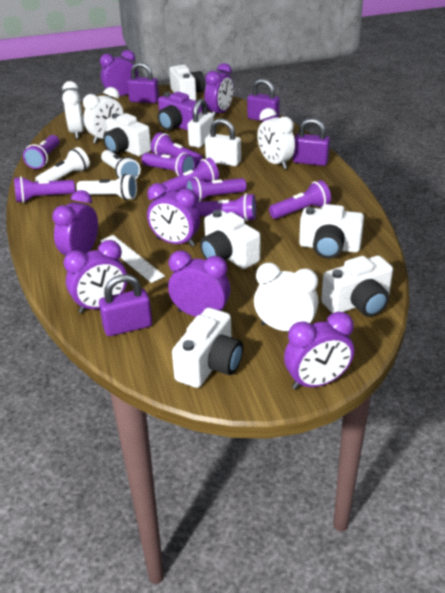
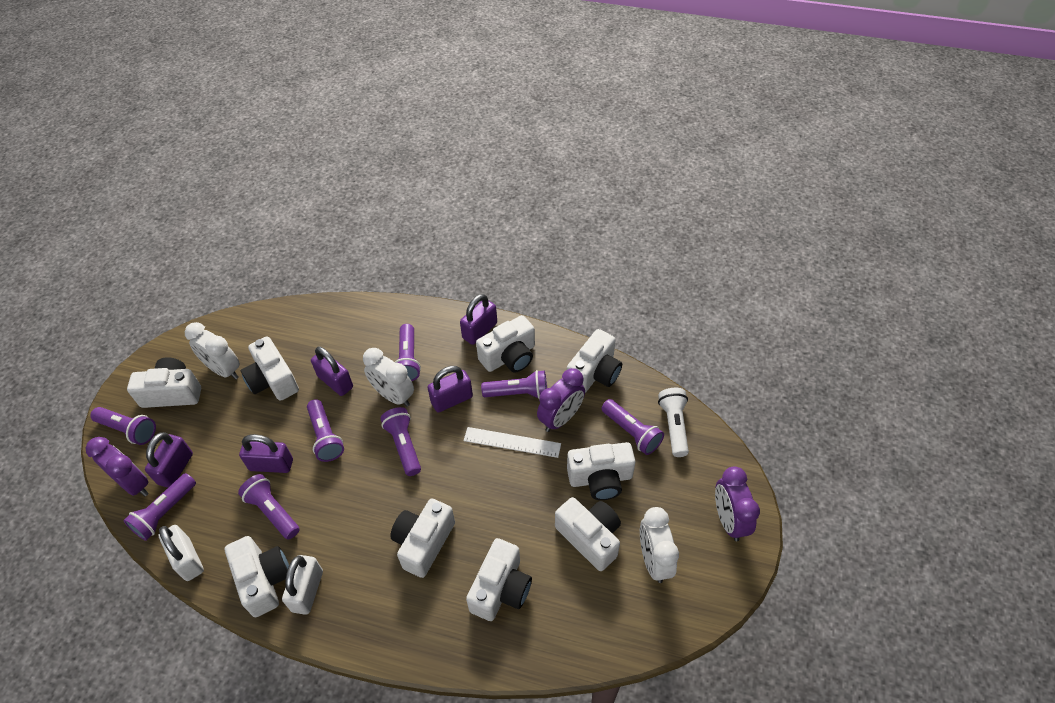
purple camera: [158,92,202,131] = 1 -> none = 0
purple clock: [52,190,98,255] [64,240,127,313] [100,50,138,97] [147,183,200,247] [168,250,231,317] [204,63,233,118] [284,312,354,390] = 7 -> [86,437,149,496] [537,368,585,432] [715,467,760,541] = 3
purple padlock: [99,274,152,336] [127,62,159,103] [247,79,280,121] [293,118,330,166] = 4 -> [145,432,193,488] [239,434,293,473] [311,347,353,396] [428,366,473,412] [460,294,497,345] = 5
white camera: [103,113,151,156] [169,65,205,101] [172,308,243,388] [200,210,261,269] [299,204,364,259] [321,256,393,317] = 6 -> [127,357,201,408] [225,536,289,617] [240,336,299,401] [390,498,455,578] [466,538,532,621] [476,315,535,373] [555,497,621,571] [567,329,622,393] [567,442,635,500] = 9
white clock: [62,81,84,139] [83,87,124,143] [254,263,319,332] [257,108,295,169] = 4 -> [185,322,240,380] [363,348,414,407] [640,507,679,583] = 3
white flashlight: [35,147,90,182] [76,174,137,200] [101,150,140,179] = 3 -> [658,388,689,457] = 1

